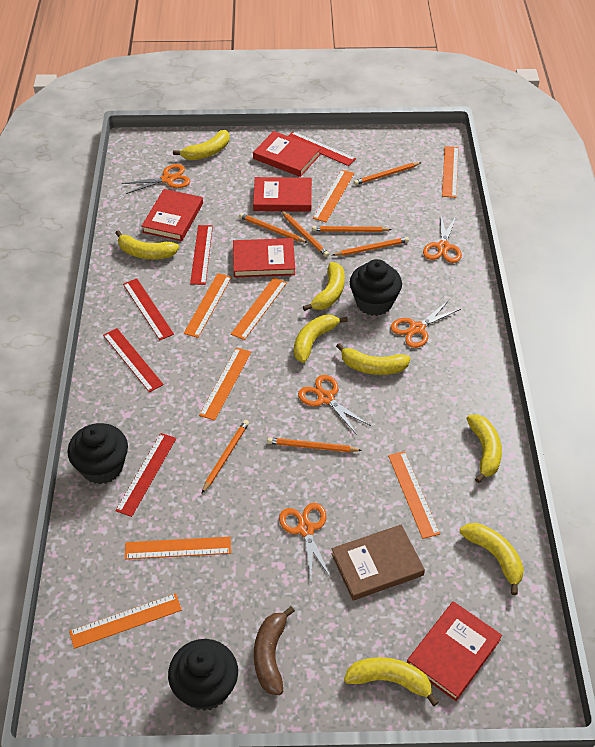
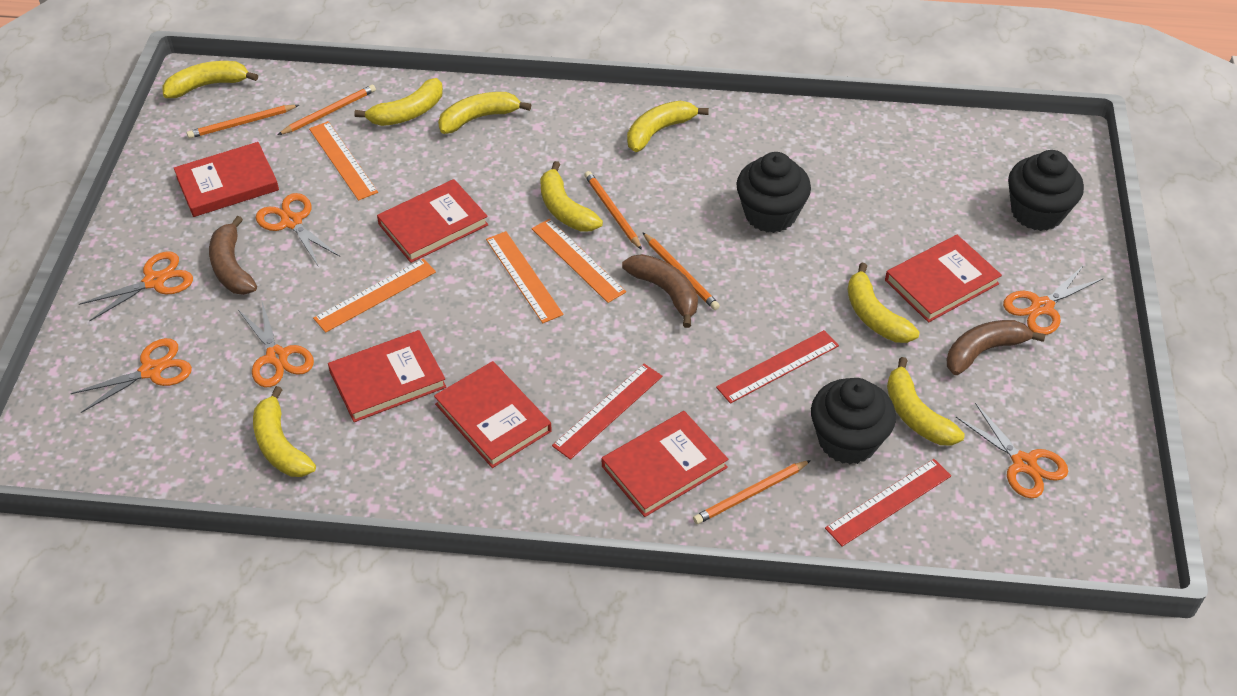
brown banana: [254,606,295,695] = 1 -> [209,216,257,295] [622,254,698,328] [947,320,1045,375] = 3
brown book: [331,524,425,601] = 1 -> none = 0
orange pencil: [202,420,249,493] [239,213,308,243] [267,437,362,452] [281,211,329,257] [312,226,392,232] [332,237,409,256] [354,162,422,185] = 7 -> [187,105,299,138] [278,85,376,135] [584,171,642,250] [642,232,720,310] [693,460,811,524] = 5
orange ruler: [69,593,182,649] [125,537,231,559] [184,273,232,338] [199,347,251,421] [231,277,287,340] [313,170,354,222] [388,451,440,539] [442,146,459,198] = 8 -> [309,121,378,201] [313,259,436,333] [486,231,563,323] [532,219,626,303] = 4
orange scissors: [122,164,190,194] [279,503,332,580] [298,375,371,435] [390,300,461,348] [423,216,462,263] = 5 -> [71,338,192,413] [79,251,193,321] [238,302,314,387] [256,193,340,266] [956,403,1068,498] [1003,265,1104,335] = 6
red book: [141,189,203,241] [233,238,295,278] [253,131,321,177] [253,177,312,212] [407,601,502,701] = 5 -> [174,142,279,217] [328,330,446,422] [377,179,488,263] [434,361,552,468] [602,411,728,517] [885,235,1002,322] = 6
red ruler: [103,328,164,393] [115,433,176,517] [123,279,174,340] [190,225,213,285] [288,131,356,166] = 5 -> [552,364,662,460] [716,330,839,404] [825,459,951,546] = 3

